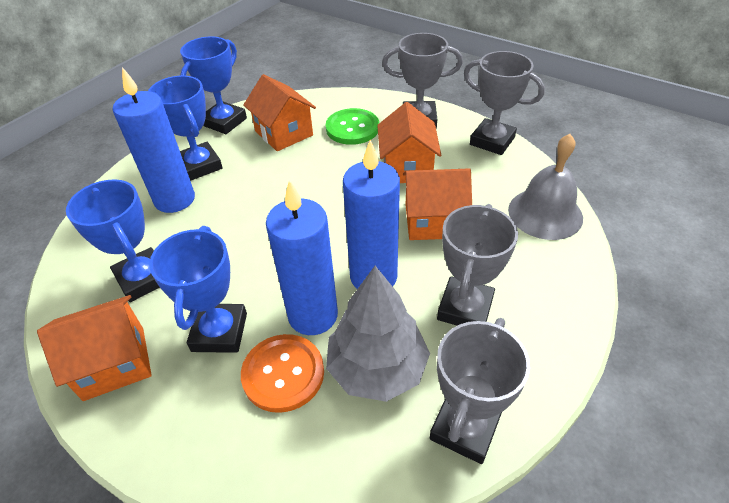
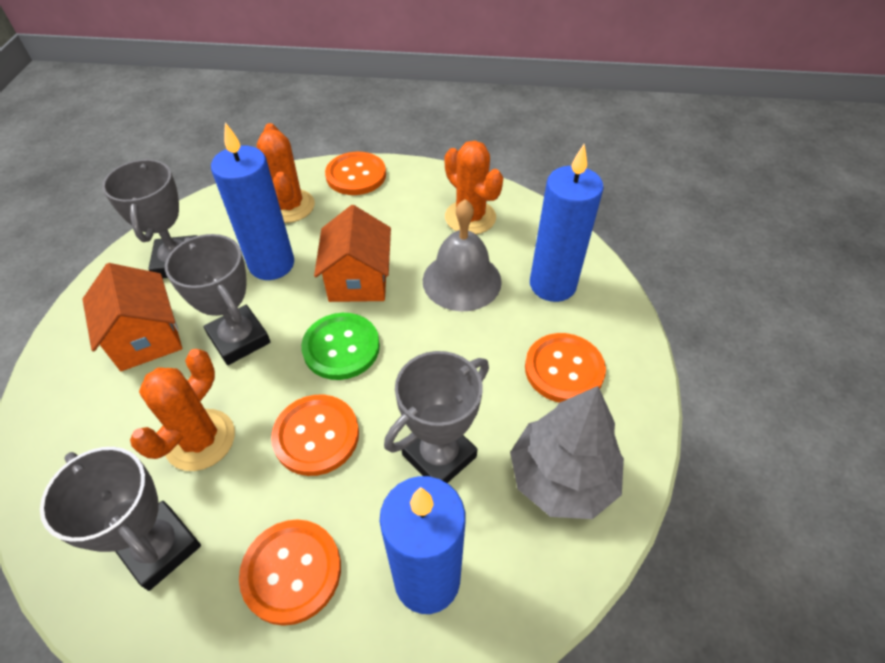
blue trophy: [66,179,160,302] [148,75,223,181] [149,226,247,353] [180,36,247,134] = 4 -> none = 0
orange button: [241,334,324,413] = 1 -> [239,519,341,626] [271,395,359,476] [325,152,386,195] [525,333,606,403] = 4
orange cactus: none = 0 -> [130,349,235,471] [257,123,315,223] [445,141,503,234] = 3
orange house: [37,295,152,401] [243,74,316,151] [377,102,441,183] [403,168,472,240] = 4 -> [82,263,182,371] [314,205,391,302] = 2

